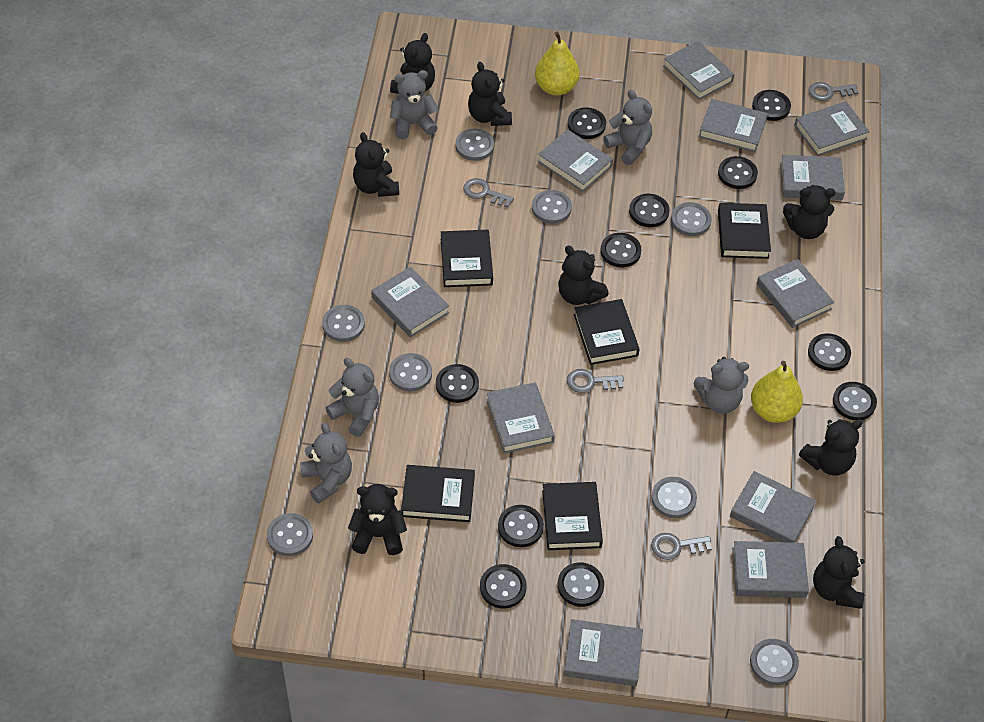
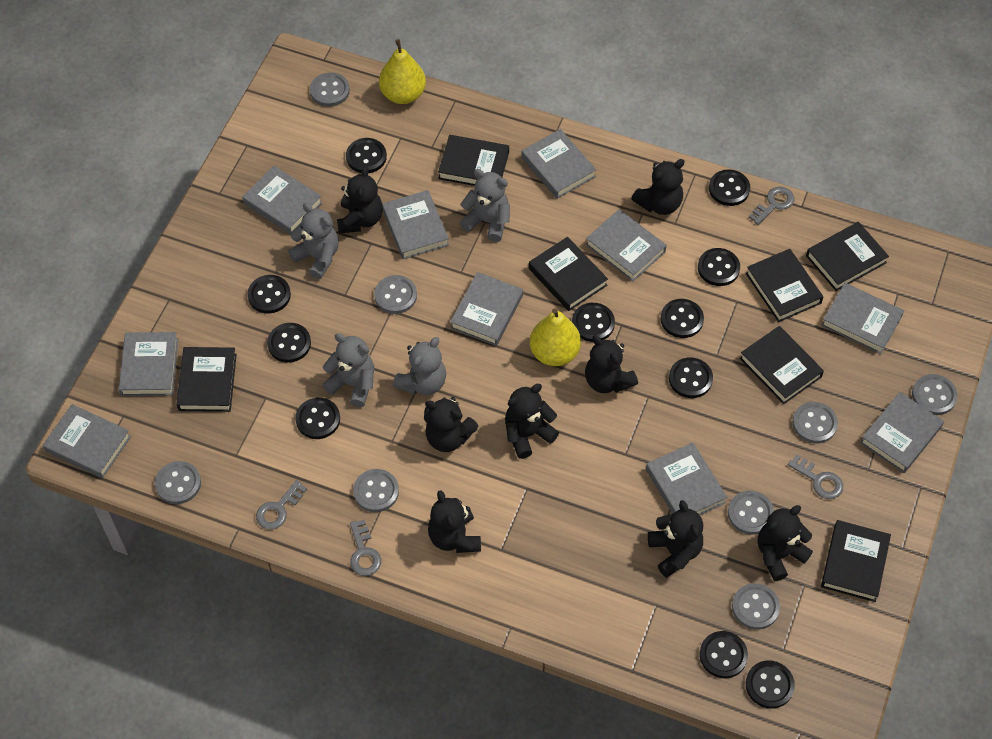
black book: [401,465,475,522] [441,230,493,287] [542,482,603,550] [574,299,640,365] [718,203,771,259] = 5 -> [176,347,237,412] [438,135,509,186] [529,237,608,311] [740,326,824,404] [746,249,823,322] [806,222,889,291] [821,520,891,602] = 7
grey book: [371,267,449,338] [486,382,555,453] [537,129,613,192] [564,619,643,686] [663,41,734,100] [699,99,768,152] [730,471,816,543] [732,541,809,598] [757,259,834,328] [780,155,845,200] [794,101,870,156] = 11 -> [43,404,131,478] [119,332,178,396] [242,166,322,234] [382,190,449,259] [450,272,523,346] [521,129,596,199] [586,209,667,281] [646,442,727,515] [821,283,904,354] [860,392,944,473] = 10
grey teddy bear: [300,423,352,504] [326,358,379,437] [390,70,439,139] [603,90,652,165] [693,357,749,414] = 5 -> [288,203,339,279] [322,333,374,407] [393,337,446,395] [460,169,510,242] = 4

